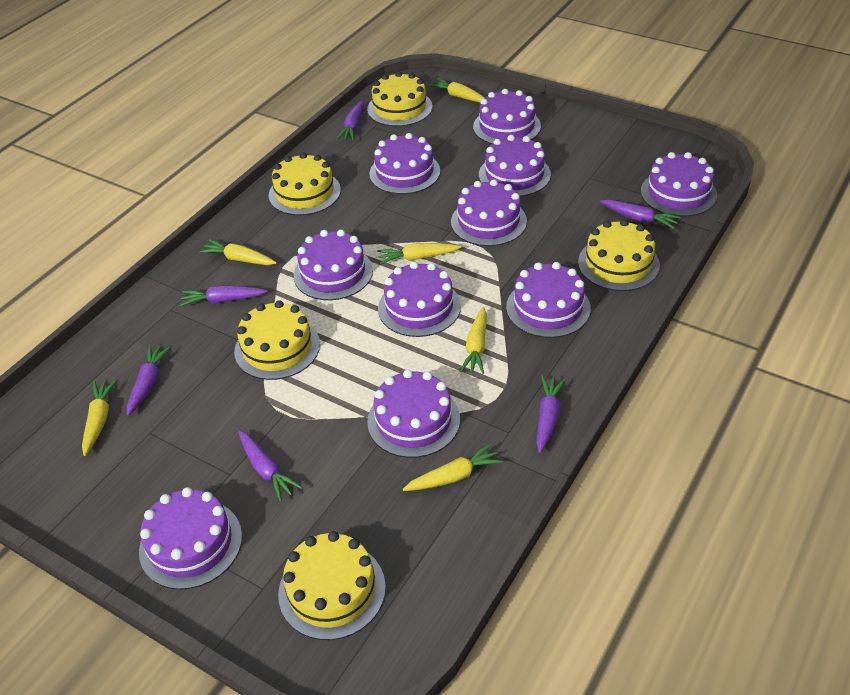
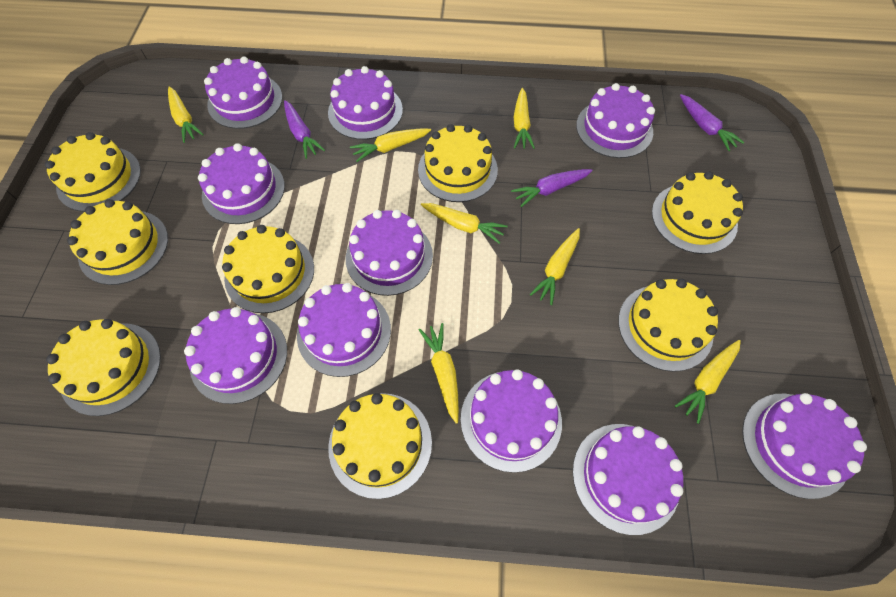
purple carrot: [127,345,171,416] [180,285,268,306] [238,431,302,502] [336,100,364,140] [536,375,566,453] [600,200,681,229] = 6 -> [284,100,325,159] [511,169,593,207] [680,94,744,151] = 3
yellow cake: [234,300,320,380] [269,152,341,216] [278,531,386,640] [367,71,433,127] [578,219,660,291] = 5 -> [45,132,141,212] [46,319,161,416] [67,199,168,285] [222,225,314,313] [328,393,432,499] [418,124,498,202] [618,279,718,372] [652,171,743,254] = 8
yellow carrot: [82,379,117,456] [199,239,277,265] [377,243,461,264] [403,443,503,491] [428,78,485,103] [460,307,487,374] = 6 -> [168,87,204,143] [350,128,431,162] [419,323,459,423] [421,203,508,244] [514,88,535,149] [530,228,580,305] [675,340,741,424] = 7

